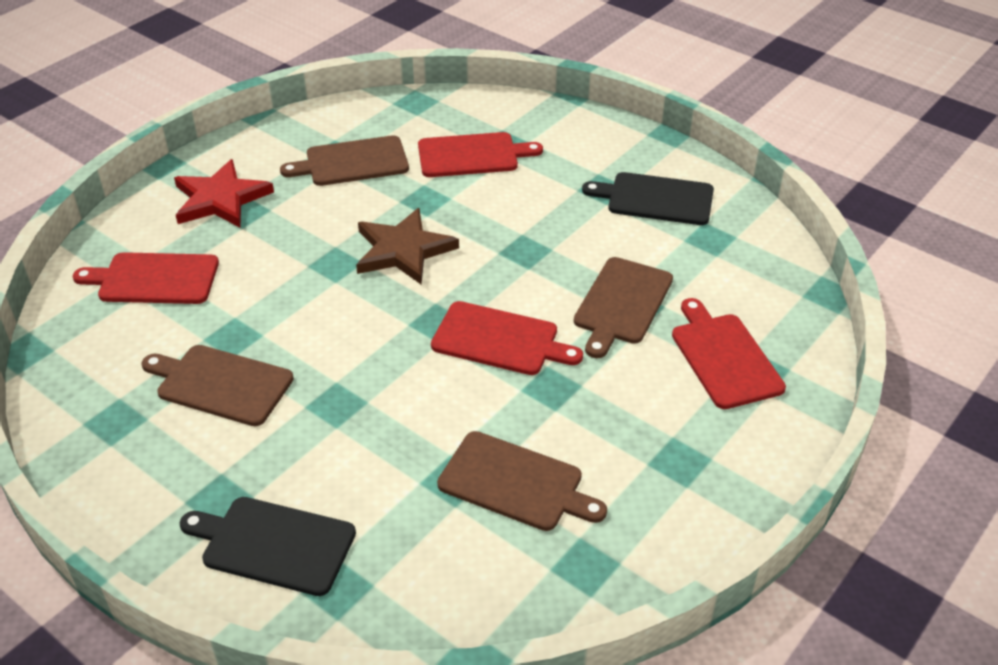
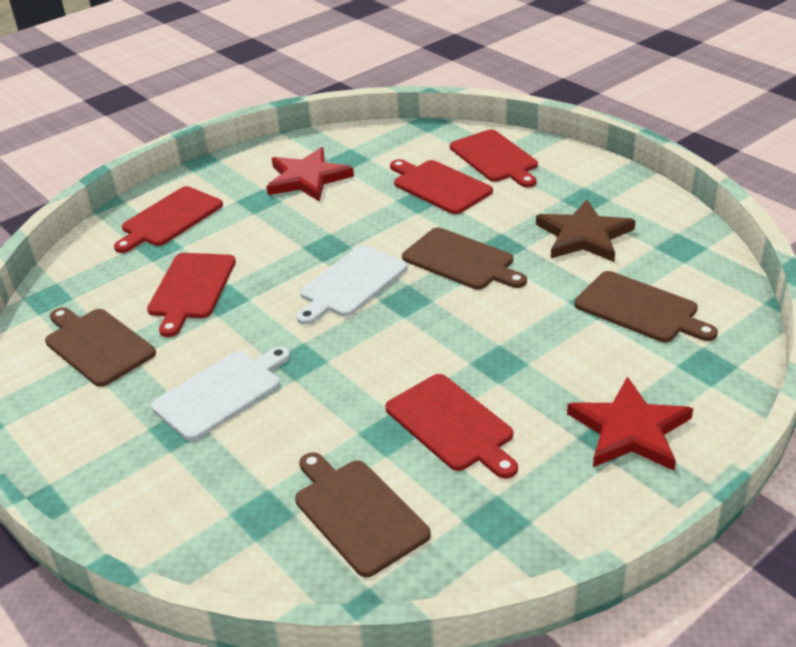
black cutting board: [180,497,356,596] [582,172,714,225] = 2 -> none = 0
red cutting board: [73,252,219,304] [418,132,543,177] [431,301,583,375] [672,298,786,409] = 4 -> [114,186,223,253] [147,253,236,337] [385,374,518,479] [390,159,493,214] [450,129,538,188] = 5
red star: [174,159,274,228] = 1 -> [266,147,354,202] [567,376,693,471] = 2
white cutting board: none = 0 -> [151,346,290,441] [297,245,408,325] = 2

